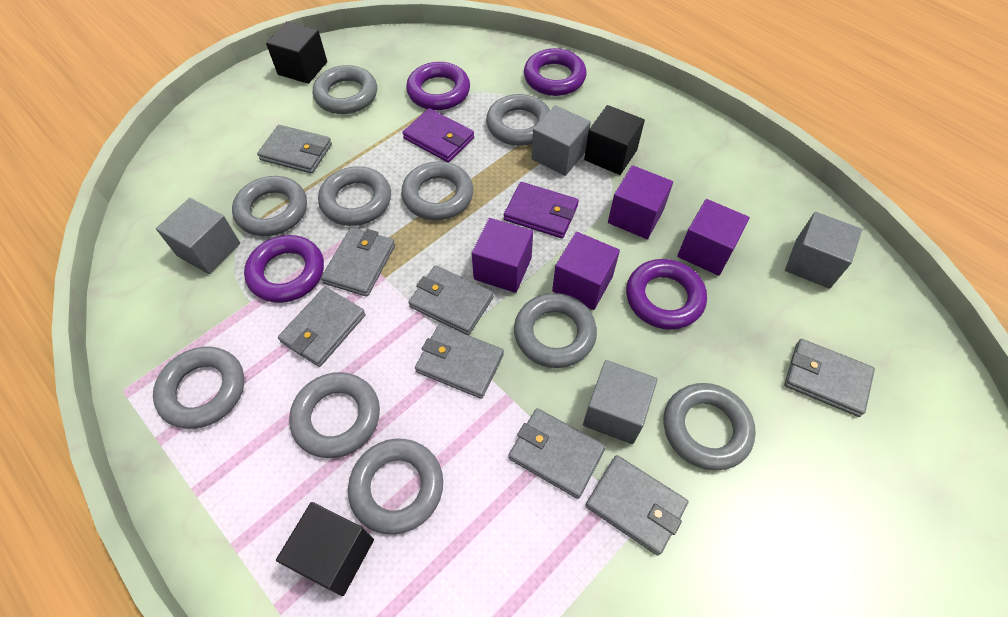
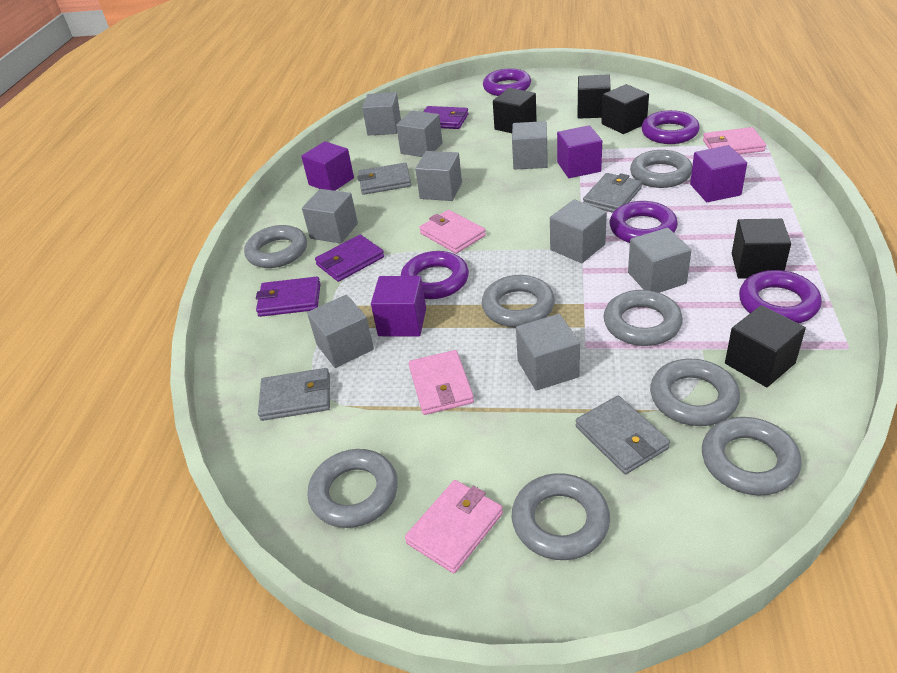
black cube: [266,21,327,84] [276,502,374,596] [584,105,645,175] = 3 -> [493,88,537,133] [577,75,611,119] [601,84,649,134] [725,305,806,387] [732,219,791,279] = 5
grey cube: [156,198,240,274] [531,105,591,176] [583,360,658,444] [785,212,862,289] = 4 -> [302,189,358,243] [307,295,374,368] [362,92,401,135] [396,111,443,157] [415,151,462,201] [512,121,548,169] [516,314,580,391] [550,199,607,263] [628,228,691,293] = 9
grey ring: [153,346,244,429] [232,176,307,236] [289,372,380,458] [313,65,377,114] [318,166,391,226] [348,439,443,535] [401,162,473,220] [486,94,550,146] [514,293,597,368] [664,383,756,470] = 10 -> [244,225,307,268] [307,449,398,528] [482,275,555,327] [512,473,610,560] [604,290,683,346] [630,150,692,188] [650,359,740,426] [702,417,802,496] = 8
grey wallet: [257,125,332,174] [278,287,366,367] [321,228,395,297] [408,265,494,335] [415,325,504,399] [508,408,606,499] [585,455,688,556] [784,339,875,417] = 8 -> [258,368,330,421] [358,163,411,195] [576,396,670,474] [583,173,642,213] = 4
pink wallet: none = 0 -> [405,480,503,573] [409,350,474,415] [419,210,486,254] [703,127,766,154] = 4
purple ring: [244,235,324,303] [406,62,470,110] [524,48,586,96] [626,259,707,330] = 4 -> [401,251,469,299] [483,68,531,96] [610,201,678,243] [642,110,700,144] [739,270,822,323] = 5
purple wallet: [402,108,474,162] [504,182,579,238] = 2 -> [256,277,321,317] [315,234,384,282] [423,106,469,129] = 3

